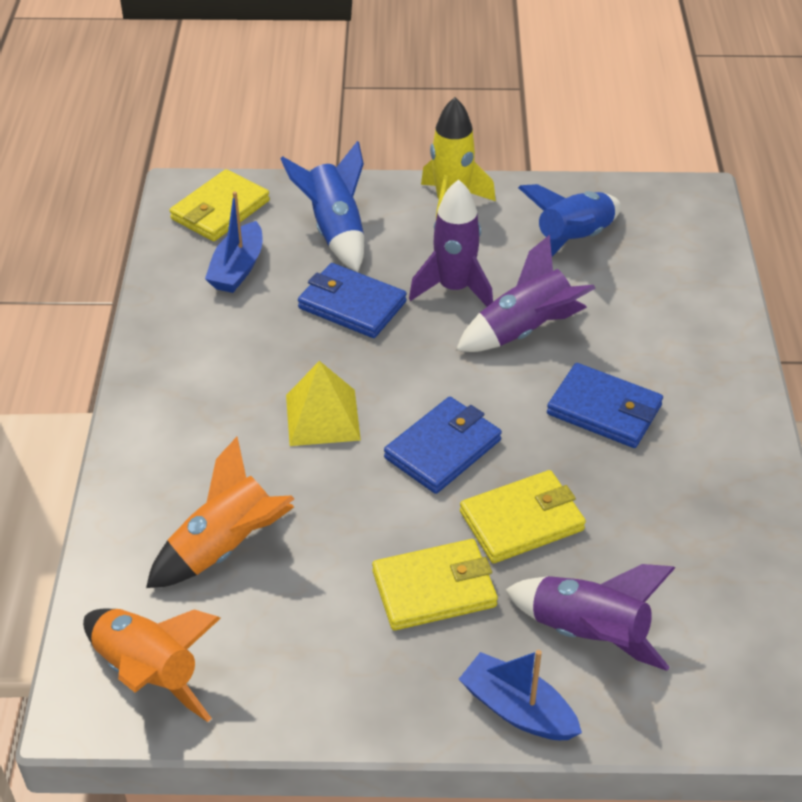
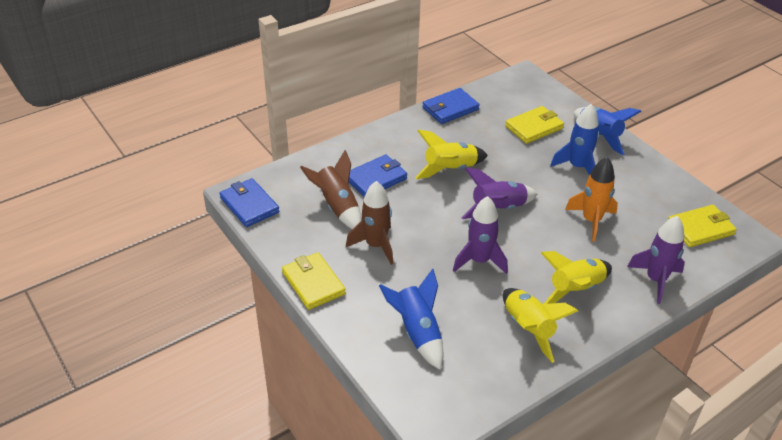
blue boat: [205,191,262,293] [459,650,582,740] = 2 -> none = 0
blue rocket: [280,141,364,272] [518,184,621,257] = 2 -> [379,269,443,370] [550,104,599,176] [574,107,642,155] = 3
brown rocket: none = 0 -> [300,150,362,229] [346,181,393,265] = 2
orange rocket: [83,609,221,722] [146,437,294,588] = 2 -> [565,157,618,242] = 1
yellow pyramid: [286,361,361,446] = 1 -> none = 0
yellow rocket: [421,97,496,218] = 1 -> [415,130,488,179] [503,288,578,363] [541,251,612,304] = 3

